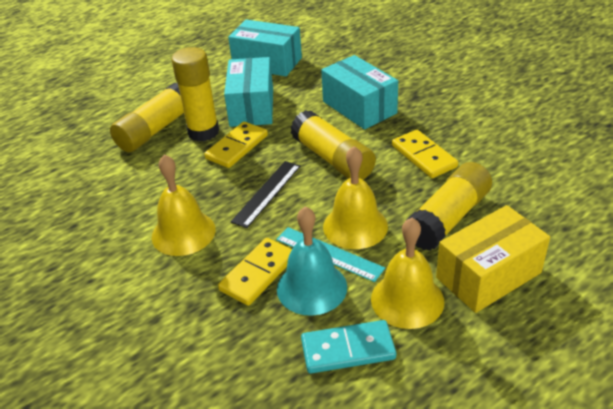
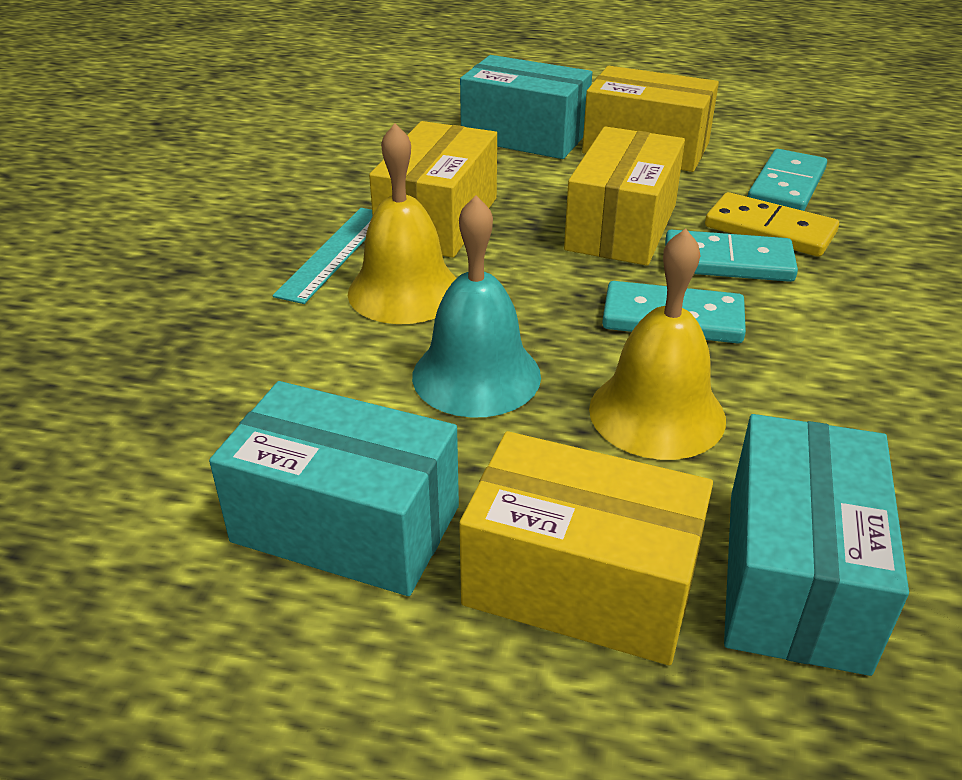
black ruler: [231,161,301,228] = 1 -> none = 0
turquoise domino: [301,320,396,374] = 1 -> [602,281,746,343] [665,230,798,282] [747,149,827,211] = 3
yellow bell: [152,154,216,256] [323,146,388,249] [371,218,444,329] = 3 -> [348,123,456,324] [589,228,726,460] = 2
yellow box: [436,205,550,313] = 1 -> [369,121,497,258] [459,431,713,665] [564,126,685,266] [582,66,719,172] = 4
yellow domino: [204,121,268,168] [218,238,292,306] [392,130,458,178] = 3 -> [705,192,839,257] = 1
yellow glue stick: [110,83,184,152] [172,47,219,142] [290,110,376,180] [407,162,492,251] = 4 -> none = 0

